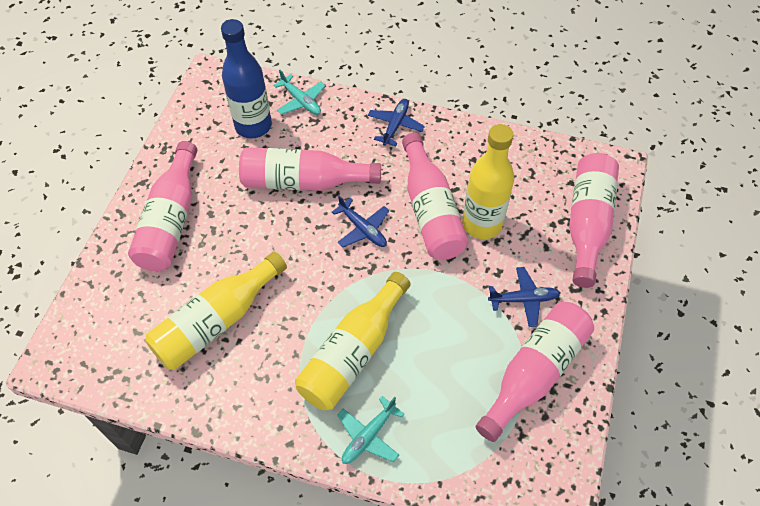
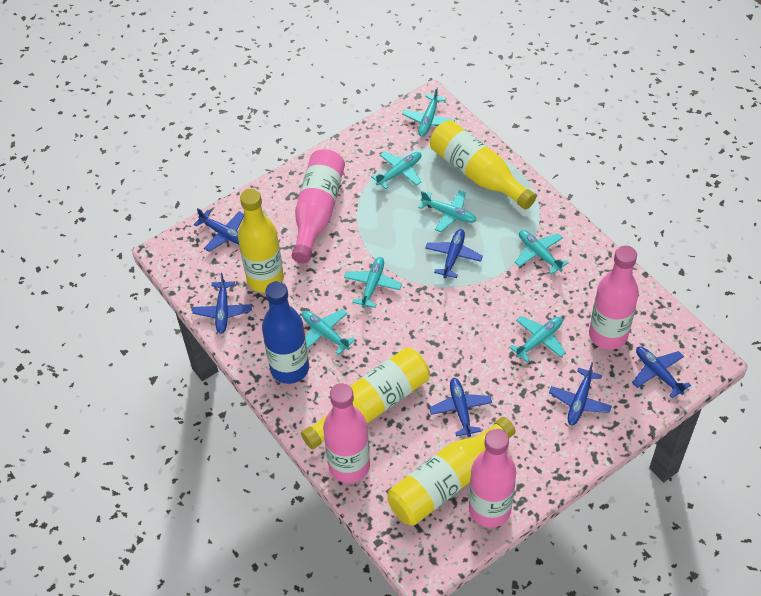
blue plane: [332,195,389,247] [368,99,425,146] [488,267,560,327] = 3 -> [192,273,252,334] [194,208,244,252] [425,229,483,278] [429,378,492,437] [549,362,612,425] [632,346,691,398] = 6
pink bottle: [128,141,197,271] [239,147,381,191] [402,133,469,260] [476,302,594,442] [569,153,619,288] = 5 -> [291,149,345,263] [323,383,370,483] [469,429,516,528] [589,245,639,350] = 4
turquoise plane: [273,70,326,115] [337,396,404,464] = 2 -> [302,309,356,355] [344,257,402,308] [371,151,422,189] [402,87,455,136] [418,190,477,232] [509,316,566,362] [515,230,569,275] = 7
yellow bottle: [145,251,287,370] [295,272,411,410] [462,124,514,239] = 3 -> [238,189,284,293] [301,347,430,449] [387,417,516,526] [430,120,536,210] = 4

